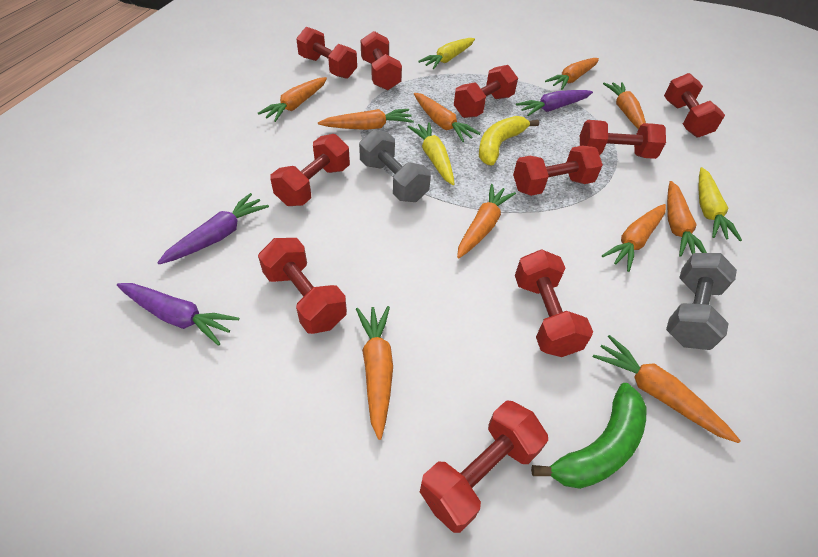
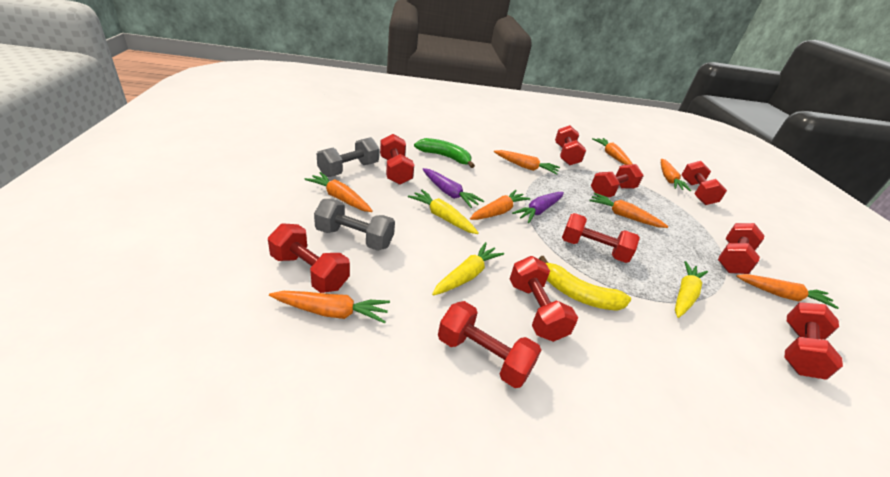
orange carrot: [257,77,327,122] [318,109,414,130] [356,306,393,440] [414,93,481,142] [457,184,516,258] [545,58,599,90] [593,335,741,443] [602,204,666,272] [603,82,646,130] [667,181,707,257] = 10 -> [269,291,390,323] [304,172,373,212] [470,190,531,220] [494,150,560,175] [589,193,668,228] [592,138,632,165] [661,159,691,191] [736,274,839,309] = 8
purple carrot: [117,283,239,346] [157,193,269,264] [516,90,593,116] = 3 -> [423,168,484,208] [512,192,564,223] = 2

